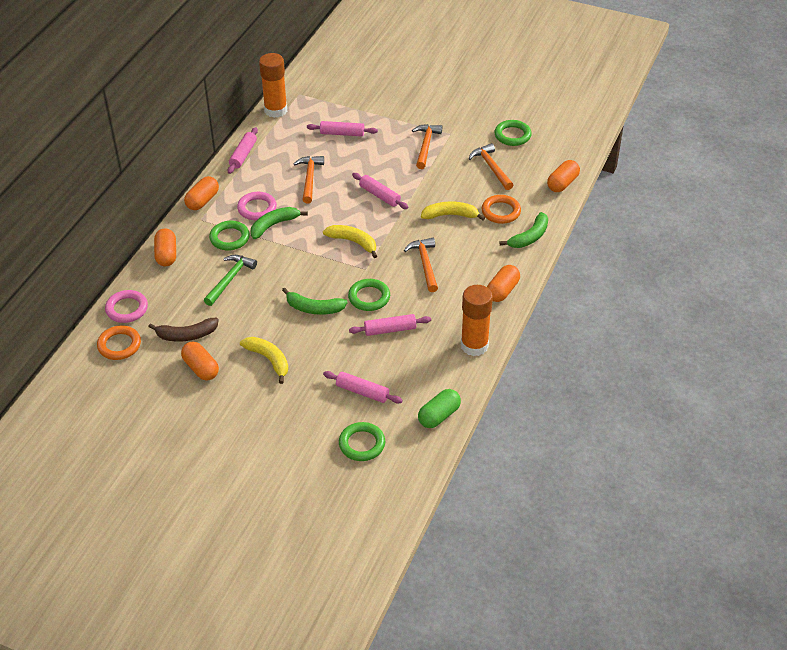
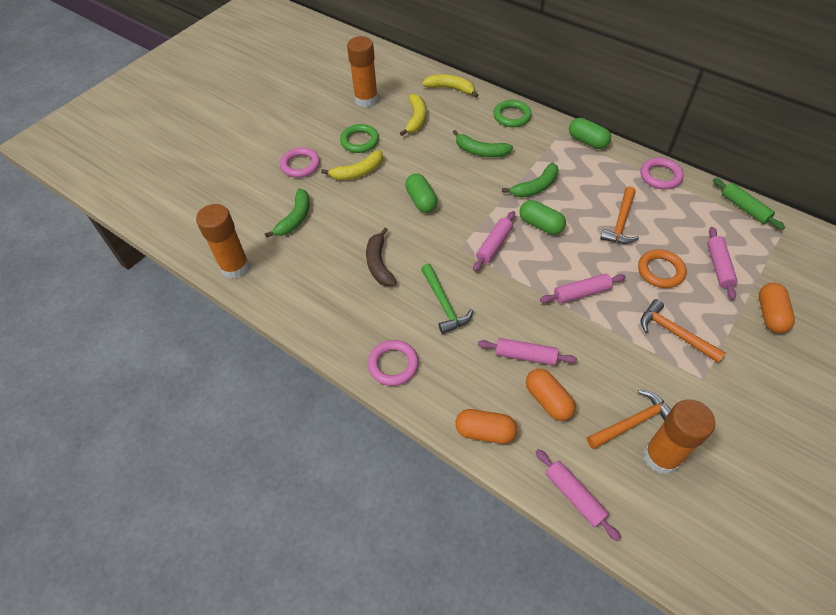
green capsule: [418,389,461,428] = 1 -> [405,173,438,213] [519,200,566,235] [569,118,611,149] = 3
green ring: [209,221,250,251] [339,422,385,461] [348,279,390,311] [494,120,532,146] = 4 -> [340,124,379,153] [493,100,532,127] = 2
green rolling pin: none = 0 -> [713,178,785,230] = 1
orange capsule: [154,228,176,266] [181,342,219,381] [184,176,219,210] [487,265,520,302] [547,160,580,192] = 5 -> [455,409,517,444] [526,369,576,421] [759,283,795,333] = 3
orange glue stick: [259,53,287,118] [461,285,493,356] = 2 -> [196,204,250,279] [347,36,378,108] [643,400,715,474] = 3
orange hammer: [294,156,324,203] [404,238,438,292] [412,124,442,169] [469,143,513,190] = 4 -> [587,390,671,449] [600,187,639,244] [641,299,726,363] = 3
orange ring: [97,326,141,360] [482,195,521,224] = 2 -> [638,249,687,288] = 1
pink ring: [105,290,148,323] [237,192,277,220] = 2 -> [280,147,320,178] [368,340,419,386] [640,158,684,189] = 3

